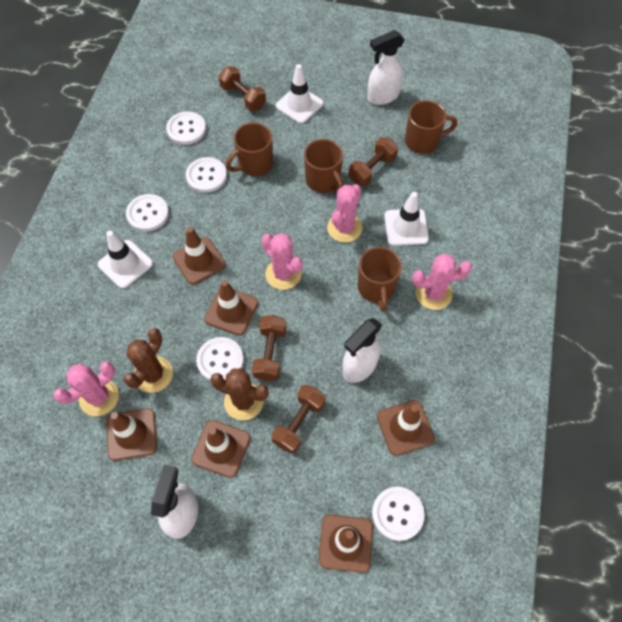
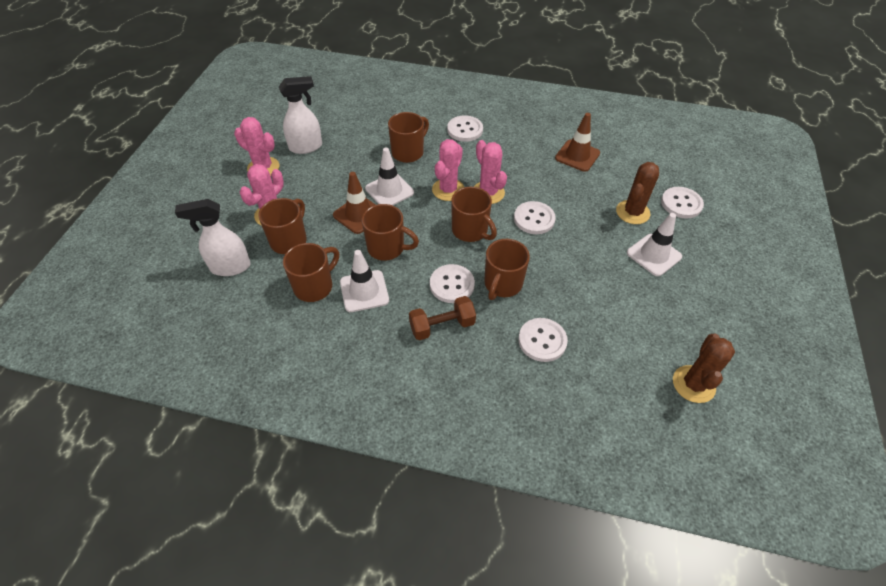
brown dumbbell: [219,67,266,111] [252,315,286,381] [271,384,326,454] [349,137,398,186] = 4 -> [409,296,476,340] = 1
brown mug: [226,122,273,176] [304,139,344,193] [358,247,402,311] [405,100,457,154] = 4 -> [258,198,307,254] [283,243,339,302] [362,204,419,261] [388,112,429,163] [451,187,497,242] [484,239,530,300] = 6
brown traffic cone: [107,408,157,461] [173,227,226,285] [191,420,250,478] [204,280,258,336] [319,515,373,573] [377,400,435,456] = 6 -> [333,172,375,234] [555,113,600,172] = 2
white spray bottle: [151,465,199,539] [342,318,382,383] [367,30,405,105] = 3 -> [175,199,251,276] [279,76,322,154] = 2

